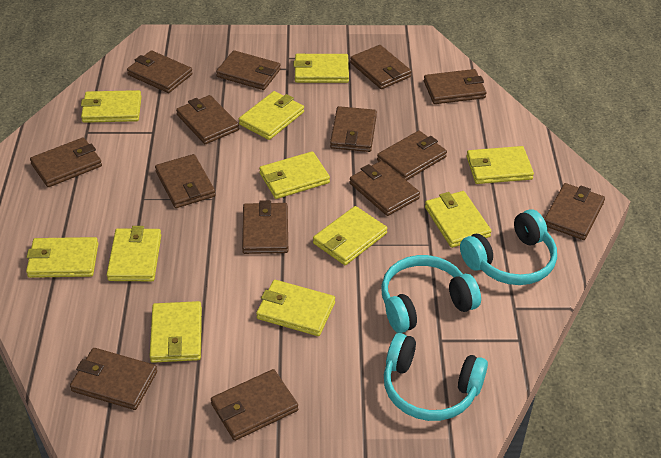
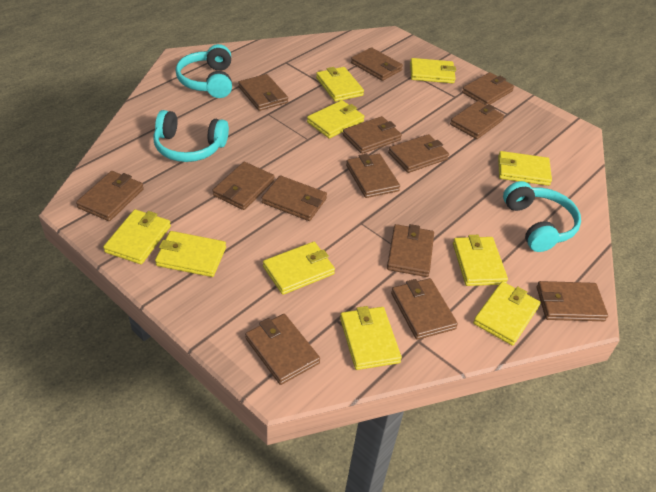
yellow wallet: [26,237,98,278] [81,90,142,123] [107,226,161,281] [150,301,202,363] [239,91,304,140] [256,280,335,336] [259,151,330,199] [293,54,349,83] [313,206,388,265] [425,191,492,248] [466,146,534,184] = 11 -> [103,209,171,264] [155,231,226,277] [263,242,335,295] [307,100,365,138] [316,67,364,102] [340,306,402,370] [410,58,456,83] [453,235,508,286] [473,282,540,346] [498,151,552,186] = 10

